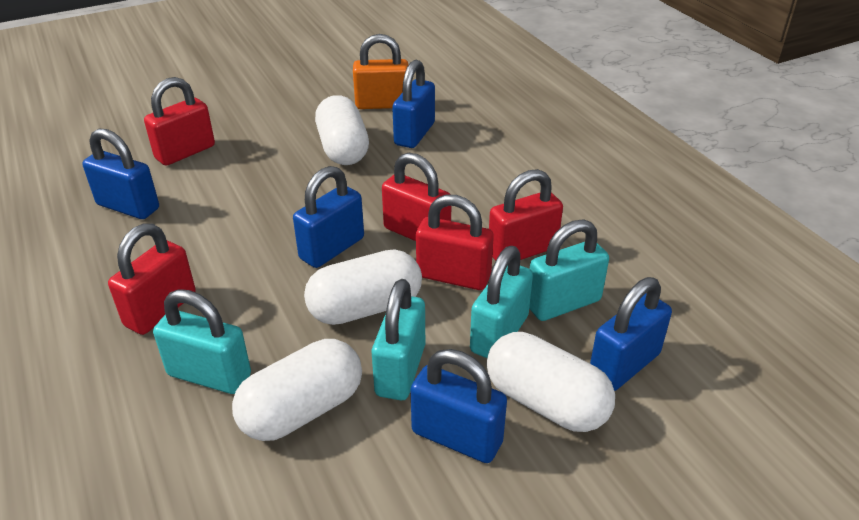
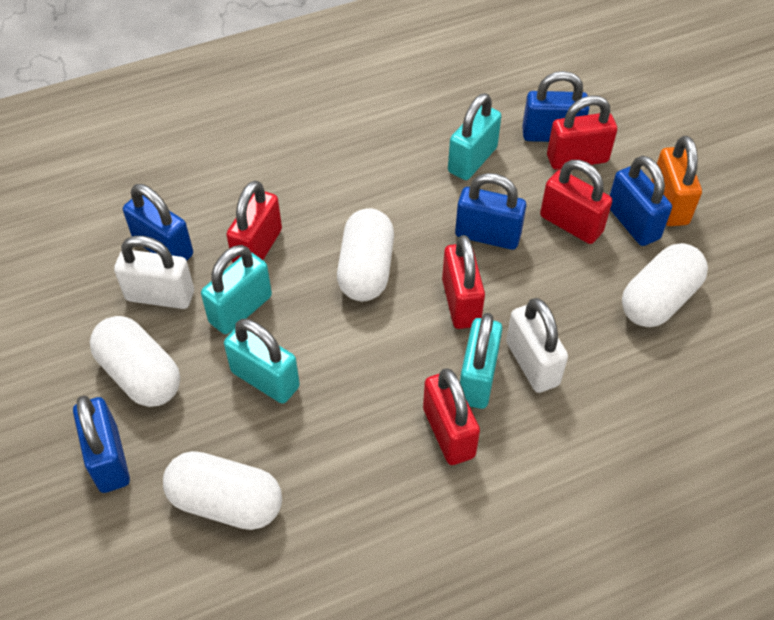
white padlock: none = 0 -> [114,236,194,309] [506,298,568,393] = 2

